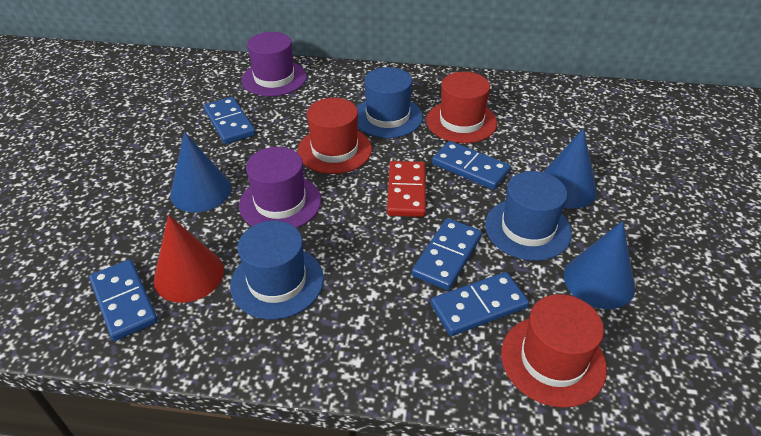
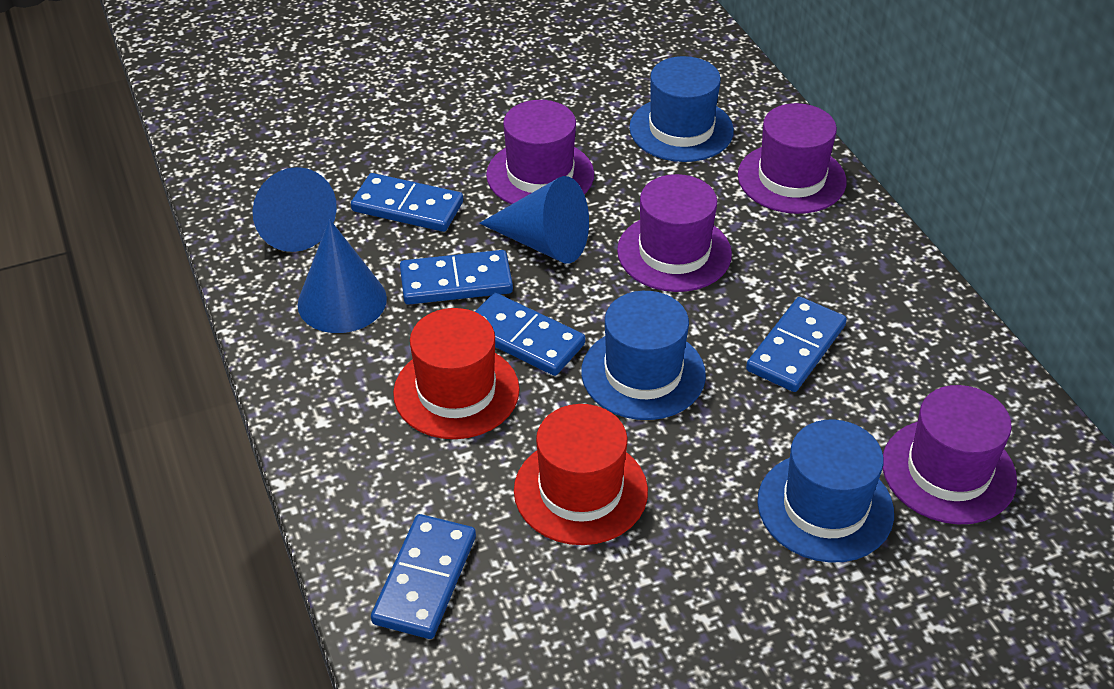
purple hat: [239,147,321,228] [242,32,307,96] = 2 -> [486,100,594,205] [617,174,732,292] [738,103,847,214] [882,385,1017,524] = 4
red cone: [154,215,224,303] = 1 -> none = 0
red domino: [387,161,426,217] = 1 -> none = 0
red hat: [297,98,372,174] [426,72,497,143] [501,294,607,408] = 3 -> [393,308,520,439] [514,404,648,545] = 2

